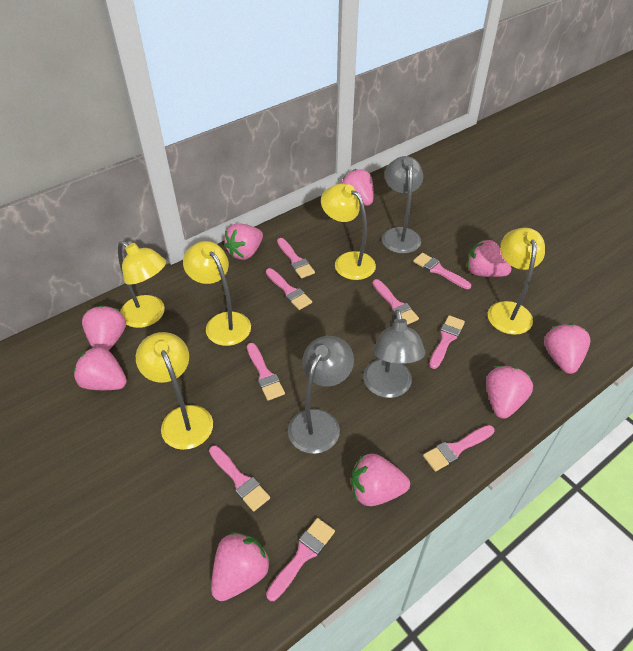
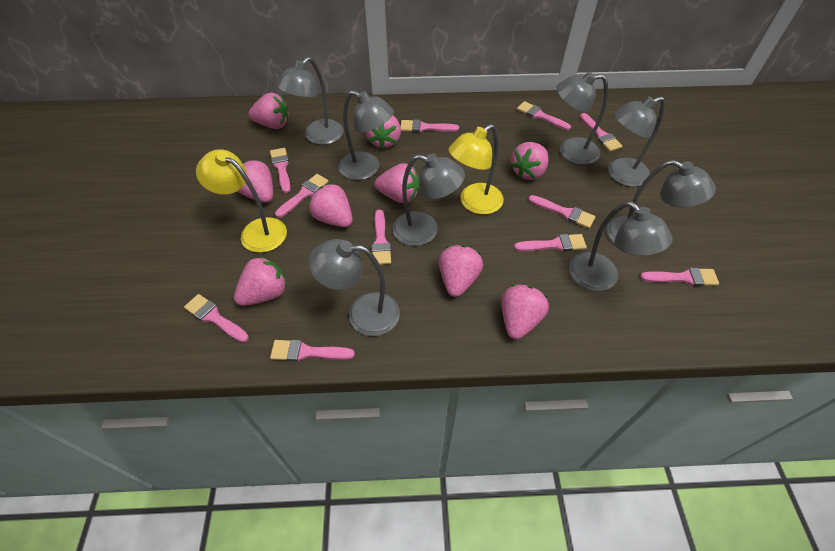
grey lamp: [288,336,354,454] [363,309,426,398] [382,156,423,254] = 3 -> [277,57,344,145] [308,239,400,336] [339,90,394,180] [393,154,465,246] [556,72,608,165] [569,201,673,291] [607,160,716,243] [608,96,665,187] = 8
pink brush: [209,446,270,512] [247,343,285,401] [266,268,312,310] [266,518,335,601] [277,238,315,278] [372,279,419,325] [413,253,471,289] [423,425,494,472] [429,315,465,369] = 9 -> [184,294,249,343] [270,148,291,193] [270,340,355,362] [275,174,329,218] [371,210,391,265] [400,119,459,132] [514,234,587,251] [517,101,571,130] [528,195,595,228] [580,113,622,152] [640,268,719,286] = 11
yellow lamp: [118,241,166,328] [136,332,213,450] [183,241,251,346] [321,184,376,280] [488,228,545,335] = 5 -> [196,149,287,253] [448,124,504,214] = 2

